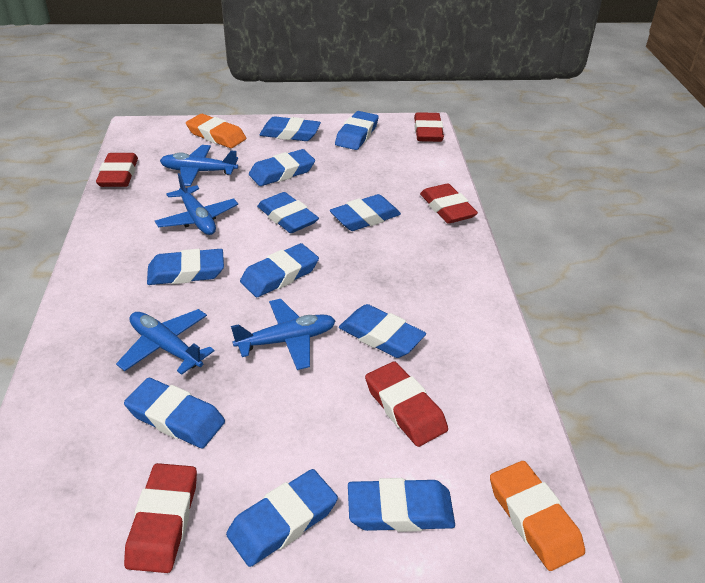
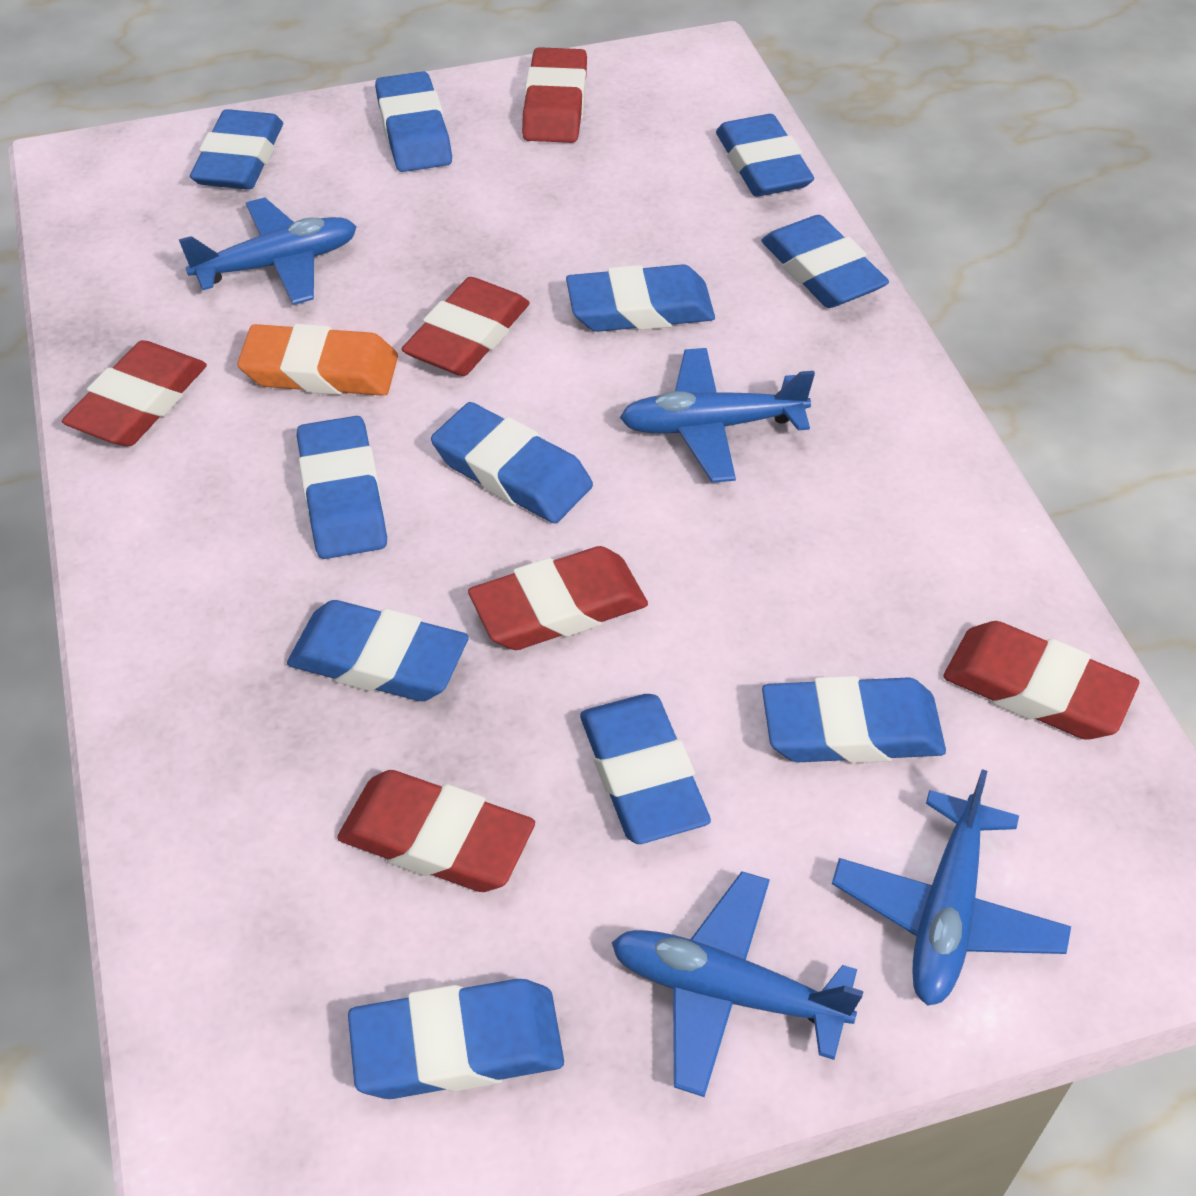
orange eraser: [186,114,246,148] [490,461,585,571] = 2 -> [237,323,398,396] = 1
red eraser: [96,153,138,187] [124,463,197,573] [365,361,448,447] [414,112,444,142] [420,184,478,224] = 5 -> [62,340,207,446] [337,770,535,892] [402,277,530,376] [468,546,648,650] [522,47,587,143] [943,621,1139,740] = 6

